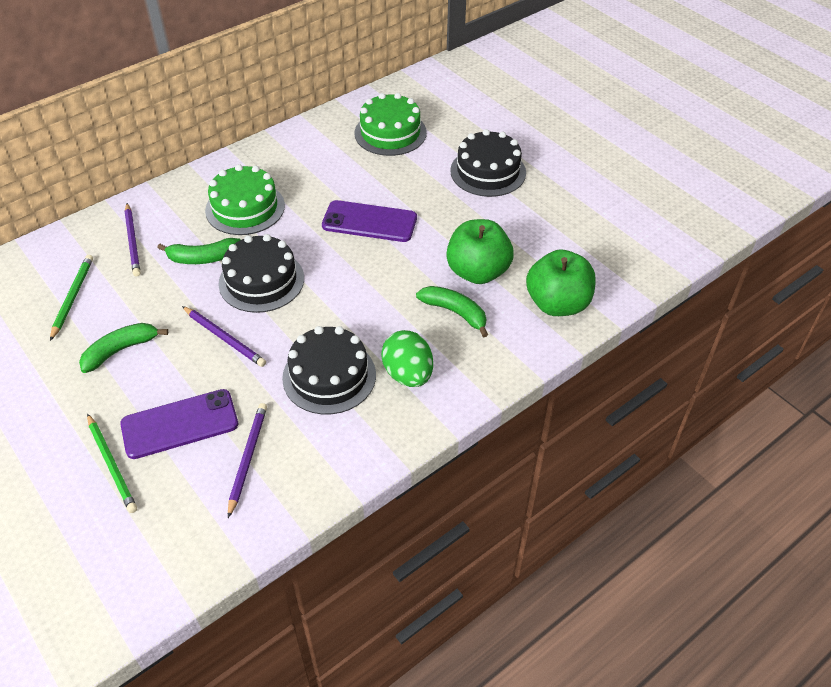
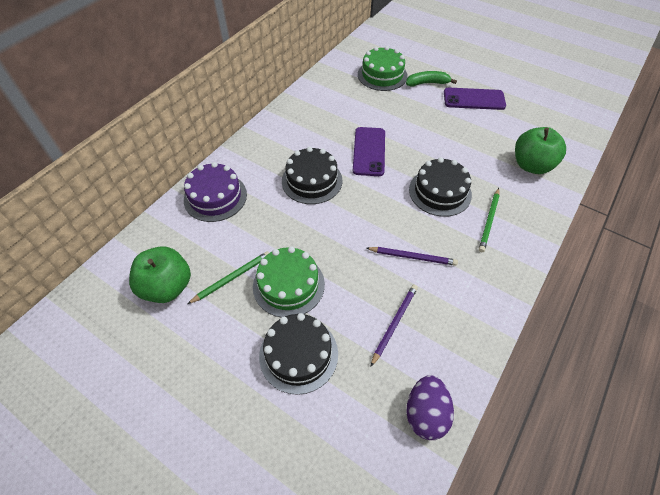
green banana: [79,323,168,373] [157,238,241,264] [416,286,488,337] = 3 -> [406,71,457,87] = 1
green egg: [381,330,433,387] = 1 -> none = 0
purple cake: none = 0 -> [184,162,247,222] = 1
purple egg: none = 0 -> [406,375,454,440] = 1
purple pencil: [125,203,140,276] [182,306,266,367] [228,403,267,518] = 3 -> [366,247,458,266] [371,284,418,366] = 2

